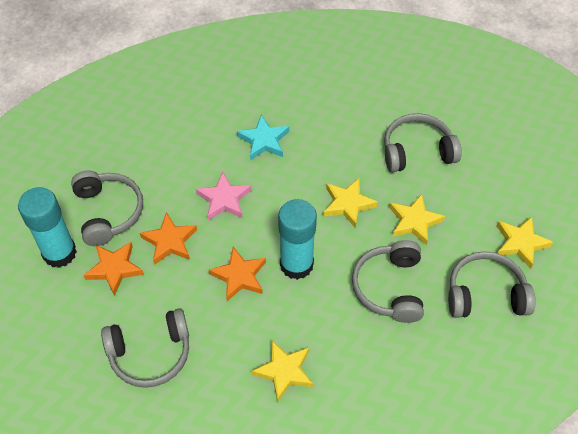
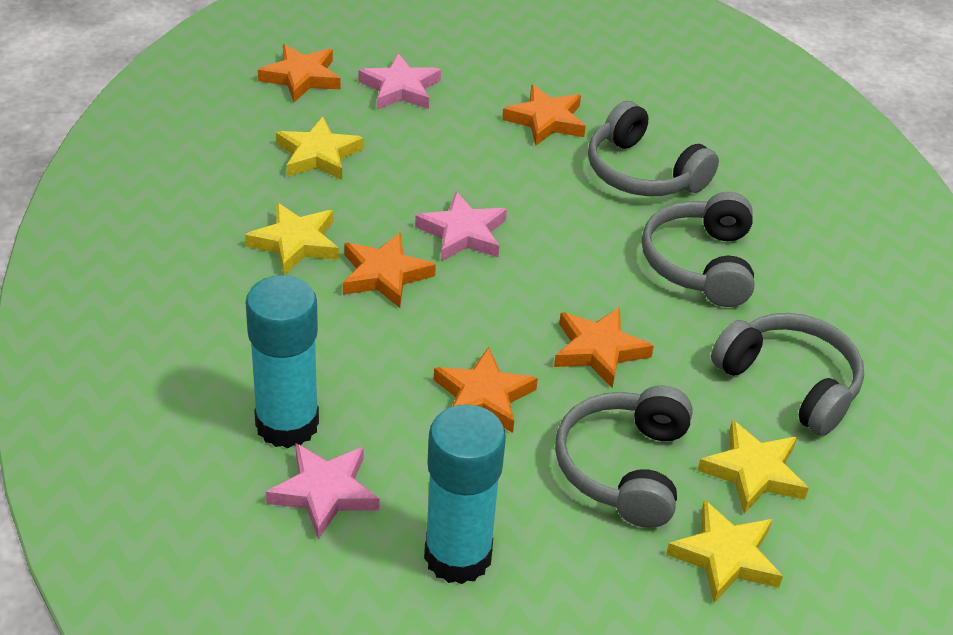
grey headphones: [71,171,143,246] [101,308,189,388] [352,240,424,323] [384,113,462,172] [448,251,536,318] = 5 -> [555,385,693,528] [588,101,719,196] [642,192,754,307] [711,313,864,436] = 4
orange star: [83,242,144,296] [140,212,197,265] [209,247,266,301] = 3 -> [258,44,341,102] [343,232,436,308] [434,347,538,433] [502,85,586,146] [554,307,654,388] = 5
pink star: [196,171,251,220] = 1 -> [266,443,380,540] [359,53,441,110] [415,191,507,261] = 3
turquoise star: [237,115,289,160] = 1 -> none = 0

